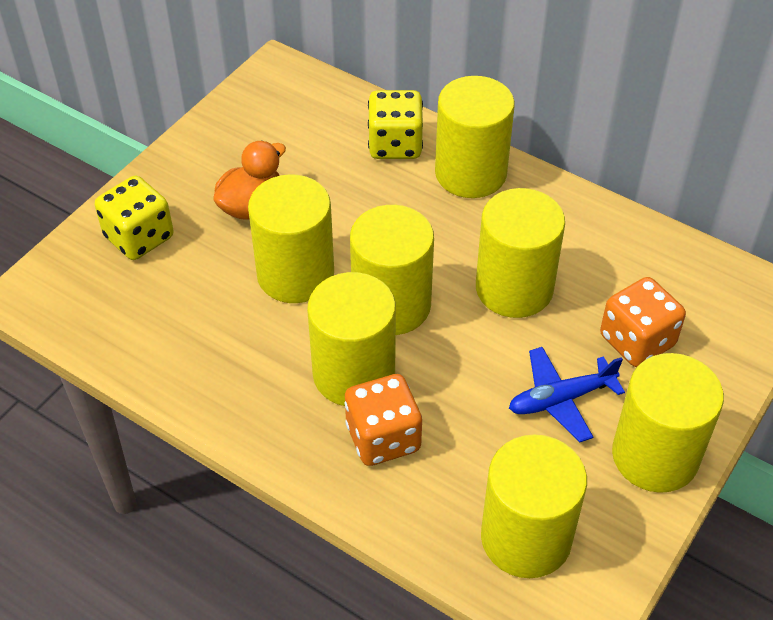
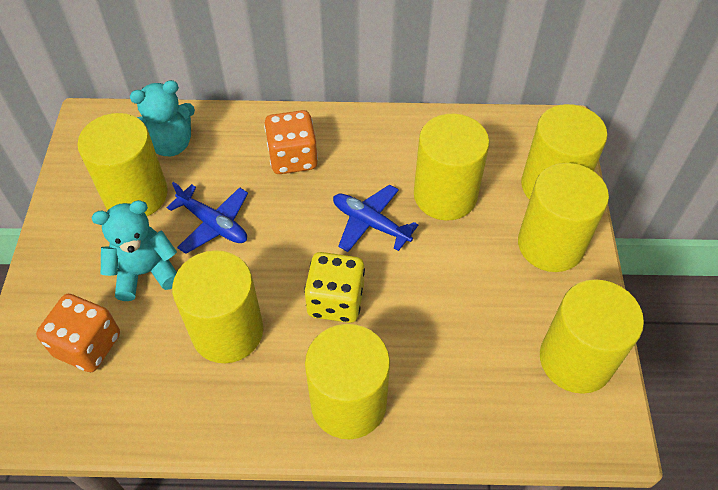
blue plane: [509,347,625,442] = 1 -> [166,182,248,254] [333,184,419,252] = 2
orange duck: [213,141,286,220] = 1 -> none = 0
turquoise teddy bear: none = 0 -> [92,200,177,301] [130,80,195,156] = 2
yellow dice: [95,175,174,260] [368,90,423,159] = 2 -> [304,252,365,323] = 1

